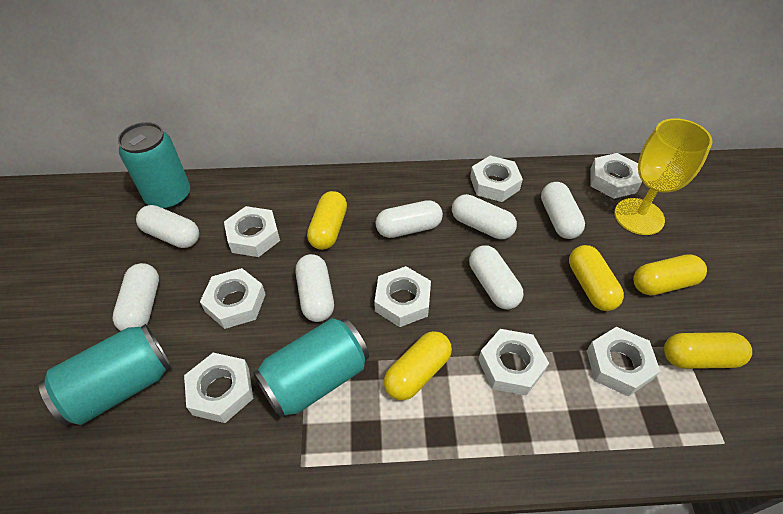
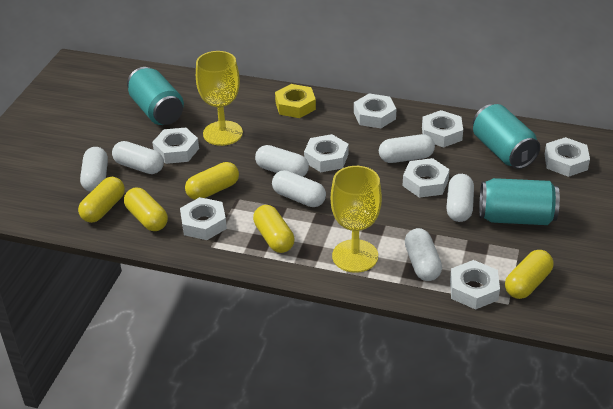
yellow goblet: [614,118,713,235] = 1 -> [196,51,243,146] [331,166,382,273] = 2
yellow nut: none = 0 -> [275,84,316,118] = 1

